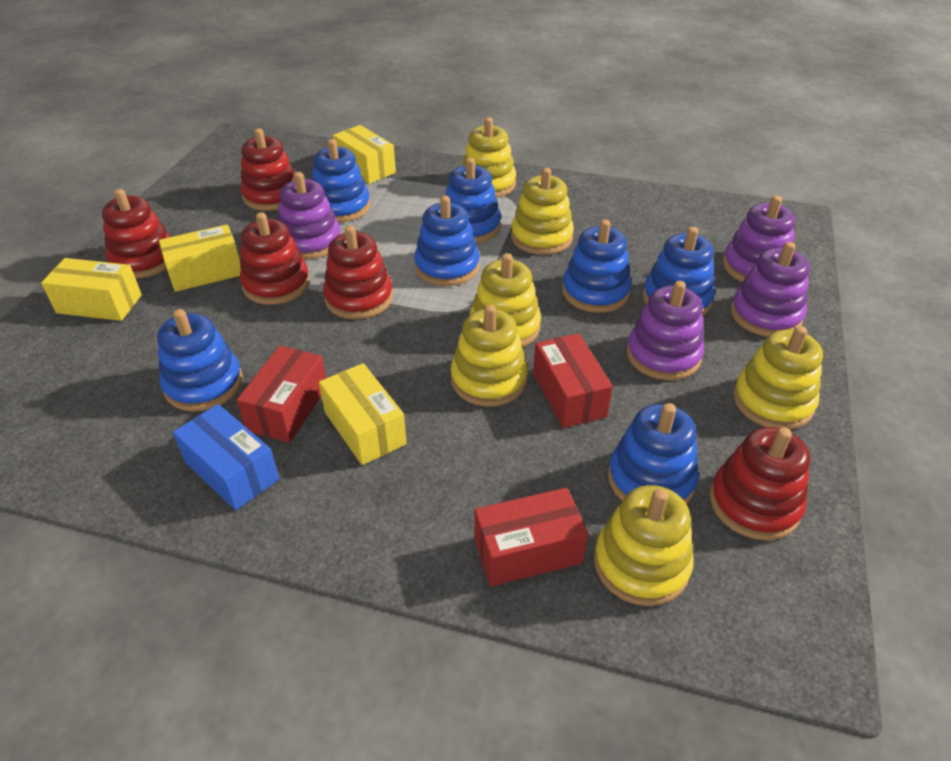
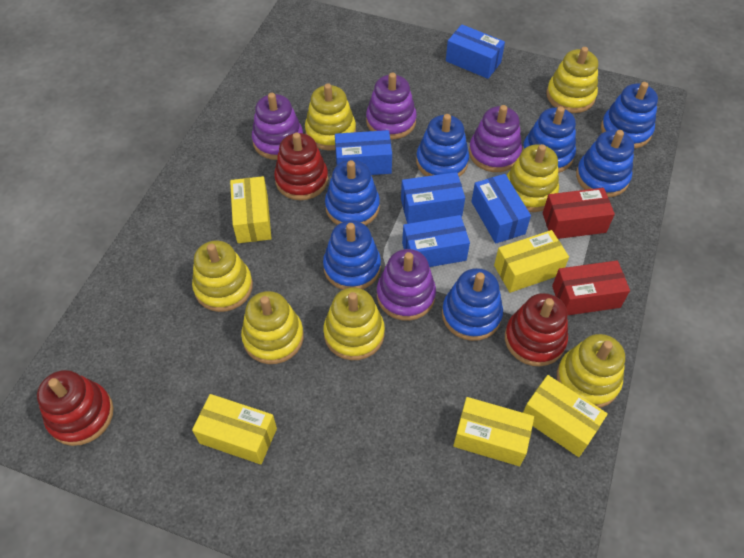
blue box: [173,404,279,510] = 1 -> [335,130,392,175] [401,172,465,224] [402,215,470,267] [446,24,505,79] [471,174,531,244] = 5
red box: [237,346,326,443] [474,488,588,587] [533,333,613,428] = 3 -> [543,188,615,239] [552,260,630,315] = 2
red stacking toy: [102,189,171,278] [240,128,294,211] [240,212,310,305] [323,225,393,319] [710,427,810,540] = 5 -> [37,370,114,446] [274,133,328,200] [505,293,568,366] = 3
yellow box: [41,258,142,321] [159,224,241,292] [319,363,407,465] [333,125,396,184] = 4 -> [192,394,277,465] [230,176,272,243] [453,397,534,466] [494,230,569,293] [523,375,608,457] = 5
yellow stacking toy: [451,305,528,407] [462,117,516,198] [469,253,541,347] [511,168,574,255] [594,485,694,606] [733,326,823,430] = 6 -> [192,241,253,312] [241,291,304,364] [305,83,356,150] [324,287,385,360] [507,144,559,212] [547,47,598,113] [557,334,625,408] = 7

